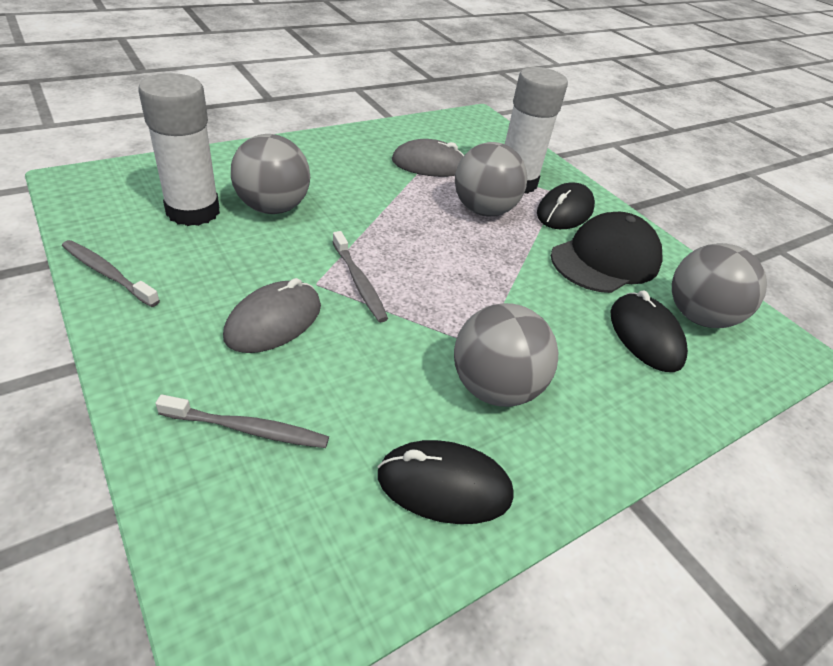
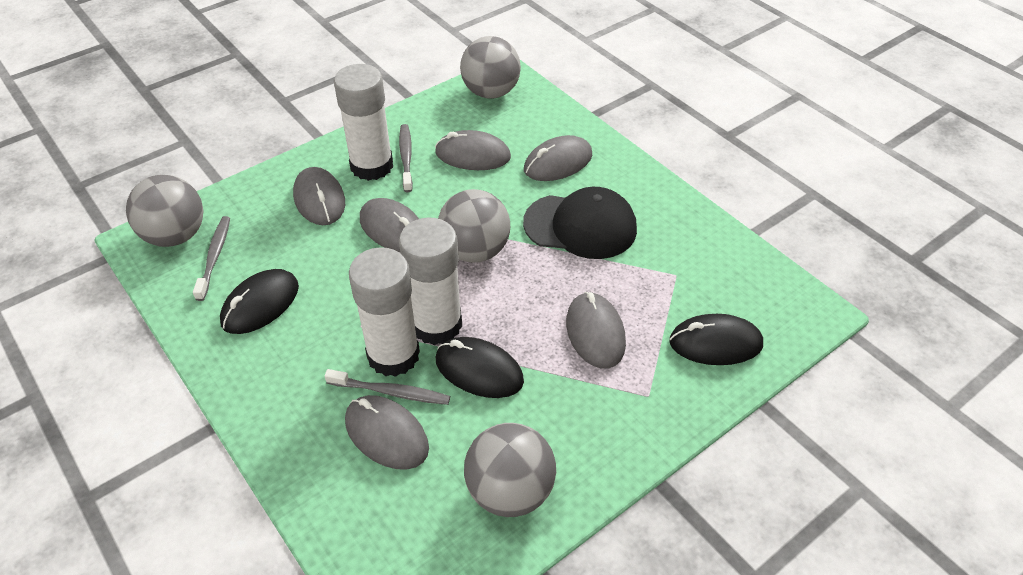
grey mouse: [223,278,321,353] [392,139,464,177] = 2 -> [293,167,345,225] [345,395,429,470] [360,198,419,252] [435,130,511,170] [524,135,592,181] [566,292,626,369] = 6
white glue stick: [138,73,220,226] [505,67,568,194] = 2 -> [334,64,393,181] [349,247,420,377] [399,218,462,345] = 3

